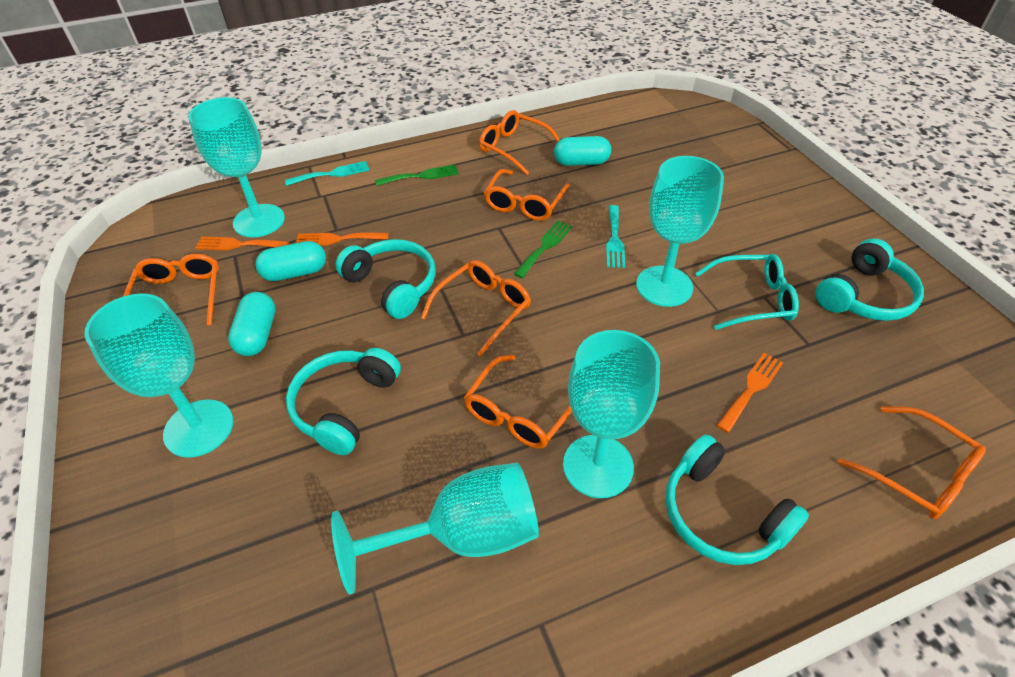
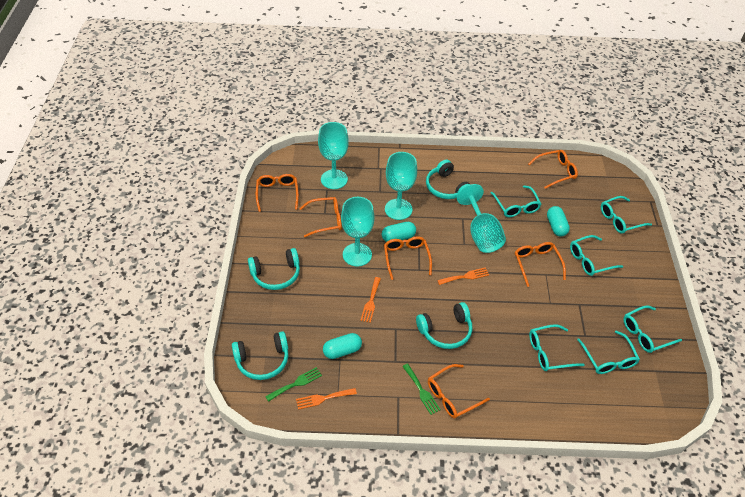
turquoise fork: [285,161,369,186] [606,205,625,268] = 2 -> none = 0
turquoise glasses: [695,254,799,330] = 1 -> [491,185,541,217] [529,324,585,371] [570,235,623,276] [577,330,640,374] [601,196,652,234] [623,306,682,353] = 6
turquoise goblet: [85,293,234,458] [188,97,285,237] [331,463,539,594] [563,330,660,498] [636,156,724,307] = 5 -> [318,122,349,189] [341,197,374,267] [385,152,417,220] [457,184,506,253] = 4

